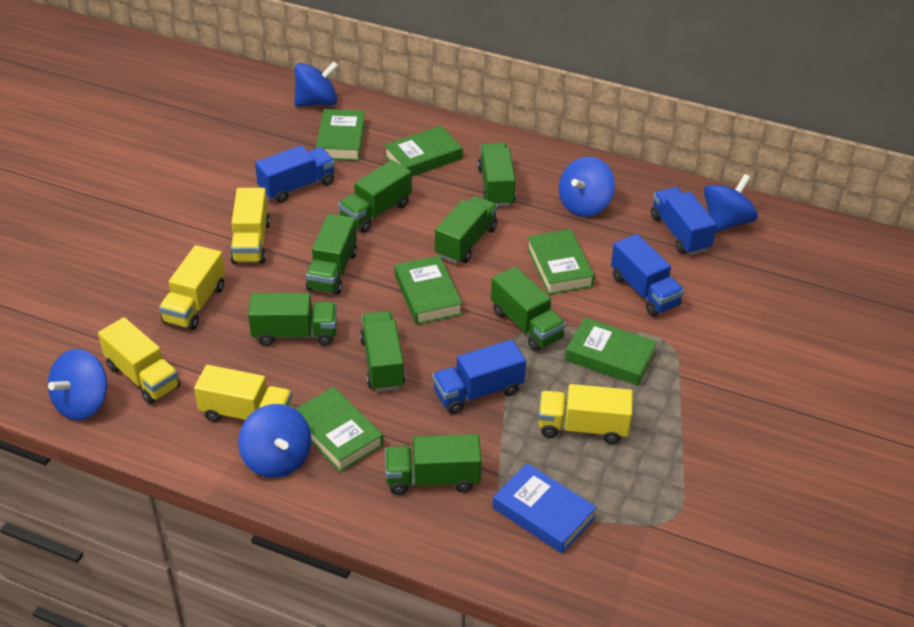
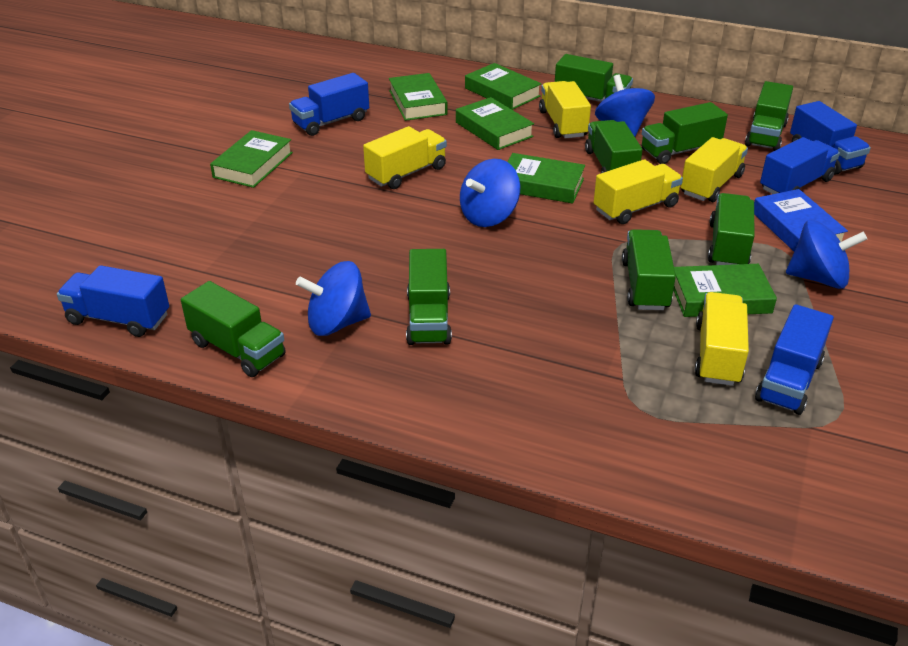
blue spinning top: [48,349,107,420] [238,404,311,478] [294,61,338,107] [559,157,615,217] [704,174,758,233] = 5 -> [296,261,371,336] [460,159,520,227] [595,74,655,137] [786,220,867,289] = 4
blue truck: [255,145,335,203] [432,340,526,414] [611,234,684,316] [651,187,717,255] = 4 -> [57,265,169,337] [289,73,369,136] [755,304,834,415] [760,137,840,194] [790,101,871,175] = 5

